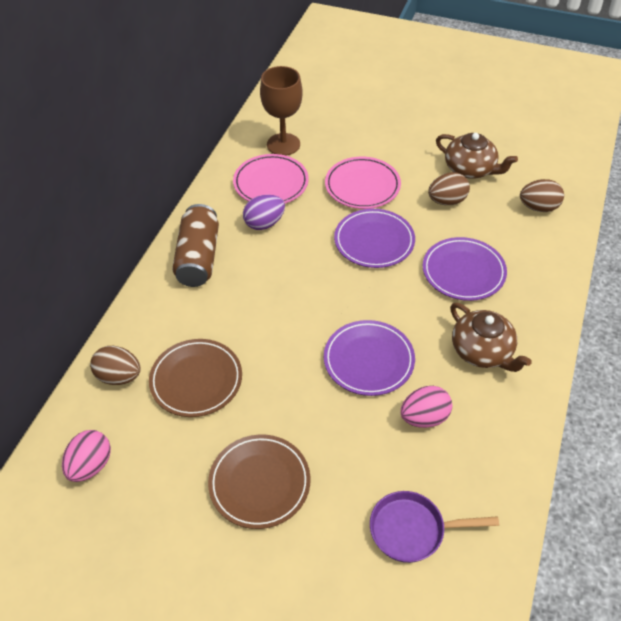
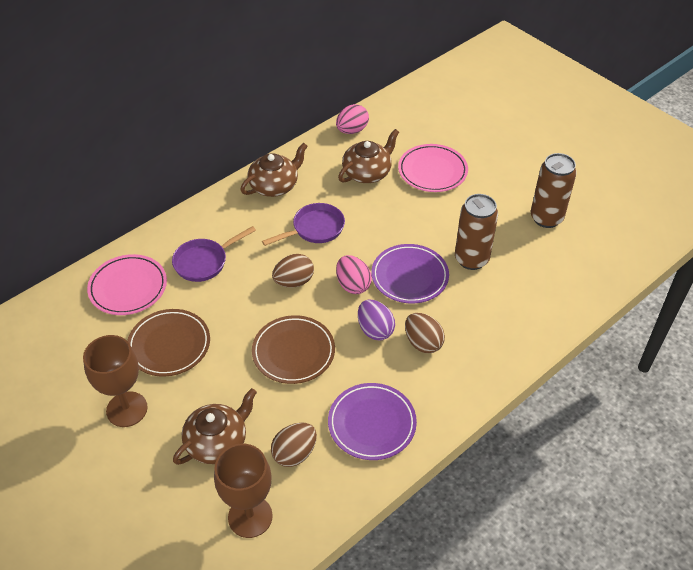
brown can: [172,204,219,287] = 1 -> [455,194,498,270] [531,153,577,228] = 2
brown goblet: [260,66,303,156] = 1 -> [83,335,148,427] [214,444,273,538] = 2
brown teapot: [436,133,518,179] [450,303,532,372] = 2 -> [173,388,257,465] [240,143,308,197] [338,129,399,183] = 3
purple pan: [370,491,499,563] = 1 -> [172,226,256,282] [262,203,345,246] = 2
purple plate: [324,320,415,396] [334,209,415,268] [423,237,507,301] = 3 -> [328,383,417,460] [371,244,449,303] = 2

